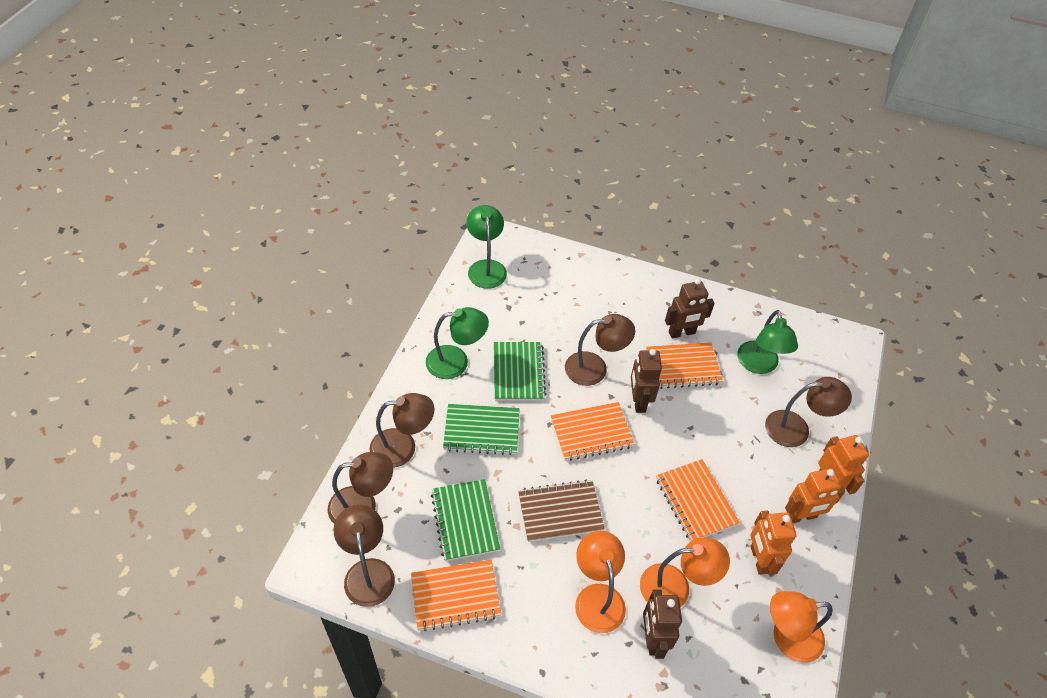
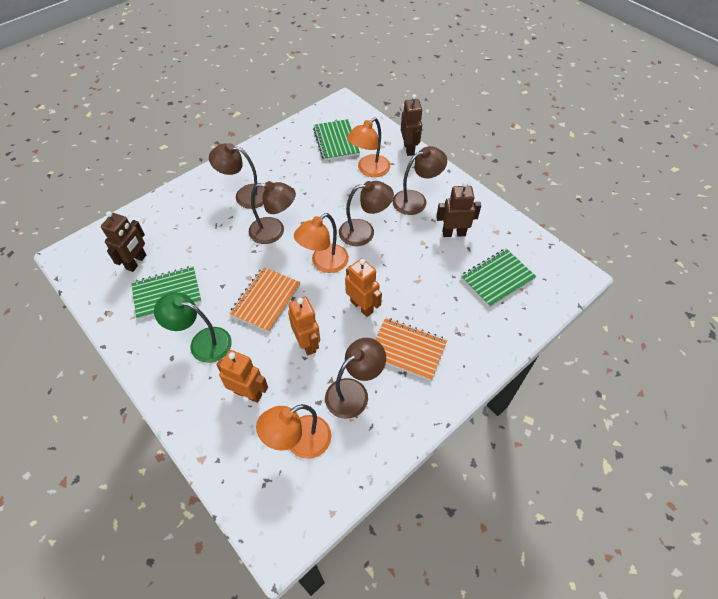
brown notebook: [518,480,605,542] = 1 -> none = 0
green lamp: [426,307,489,379] [467,205,507,289] [737,310,798,374] = 3 -> [154,292,232,363] = 1
orange notebook: [411,560,501,631] [551,402,635,461] [646,342,723,389] [656,459,740,542] = 4 -> [229,267,301,332] [375,318,447,381] = 2

